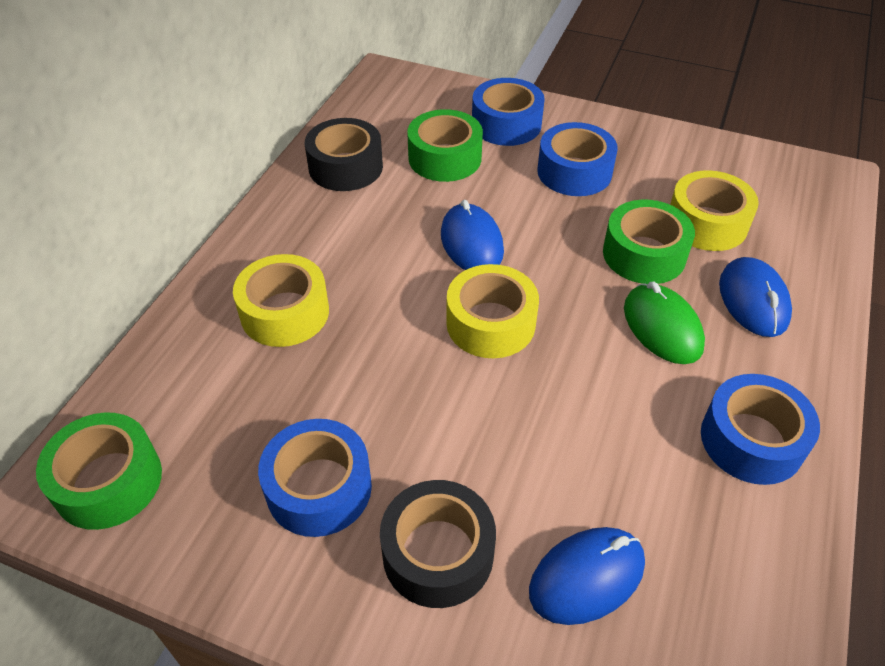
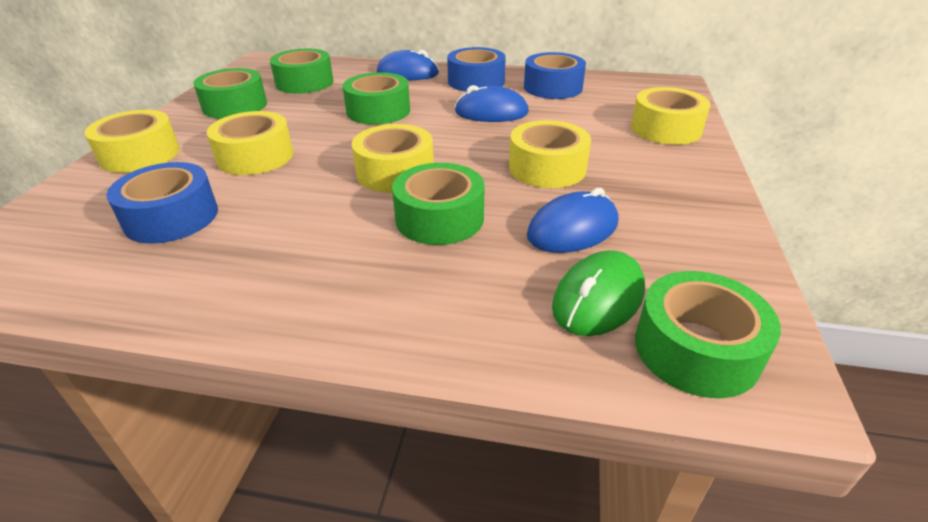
black tape: [305,118,383,191] [380,480,496,608] = 2 -> none = 0
blue tape: [258,419,372,537] [472,78,545,146] [537,122,618,196] [701,374,820,485] = 4 -> [106,162,218,244] [447,47,506,92] [524,52,586,99] = 3
green tape: [36,413,162,530] [407,109,483,182] [603,200,695,284] = 3 -> [193,68,267,119] [270,48,333,94] [342,72,410,125] [392,163,484,245] [635,271,781,398] = 5
yellow tape: [233,254,329,347] [446,264,539,358] [670,170,759,251] = 3 -> [84,110,180,173] [207,111,293,175] [352,124,434,193] [509,120,591,188] [631,87,711,145] = 5

